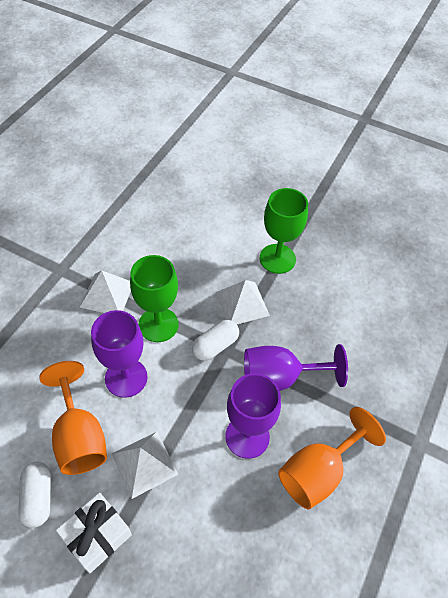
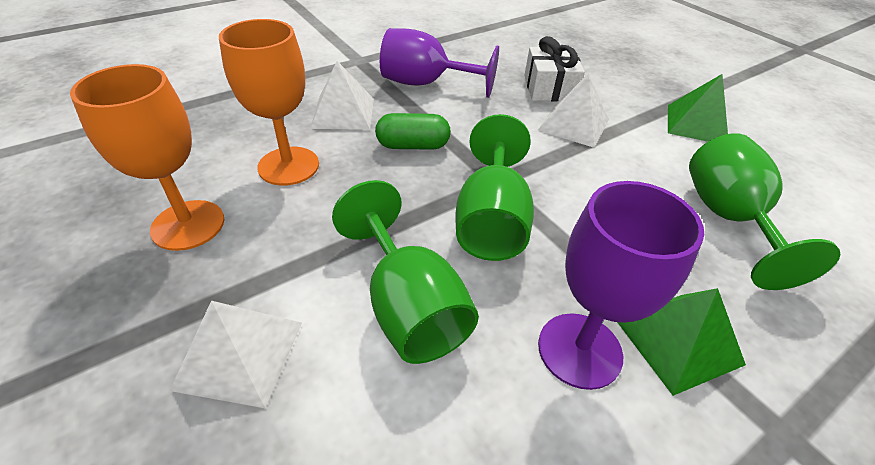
green capsule: none = 0 -> [375,113,451,150] = 1
green goblet: [130,255,179,342] [260,188,308,274] = 2 -> [332,180,479,364] [455,114,534,261] [689,133,840,290] = 3
green pyramid: none = 0 -> [617,288,746,396] [668,74,728,142] = 2
purple goblet: [91,310,147,398] [225,373,281,459] [244,344,348,391] = 3 -> [380,28,499,98] [538,181,704,390] = 2
white capsule: [18,462,51,528] [192,320,239,361] = 2 -> none = 0

